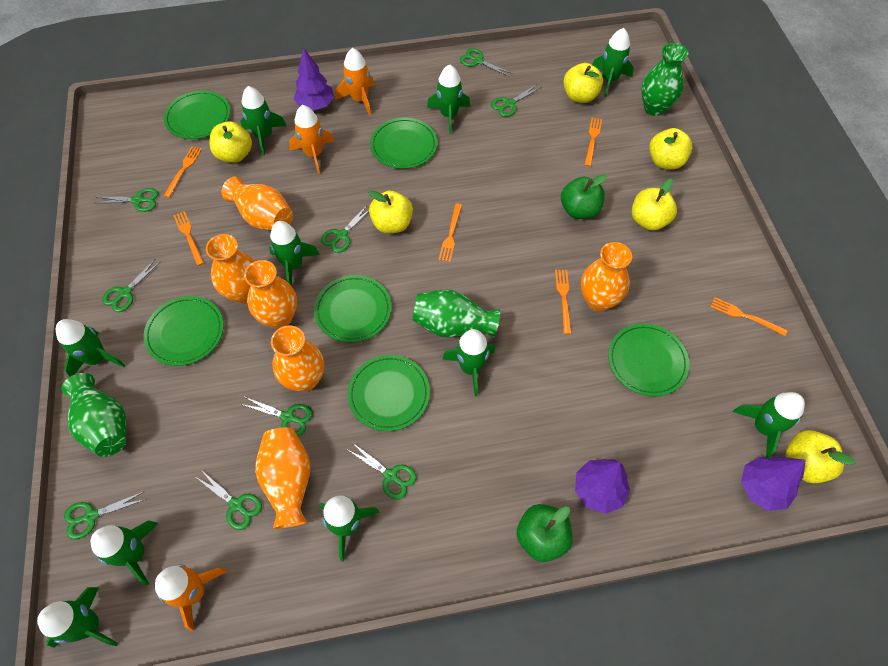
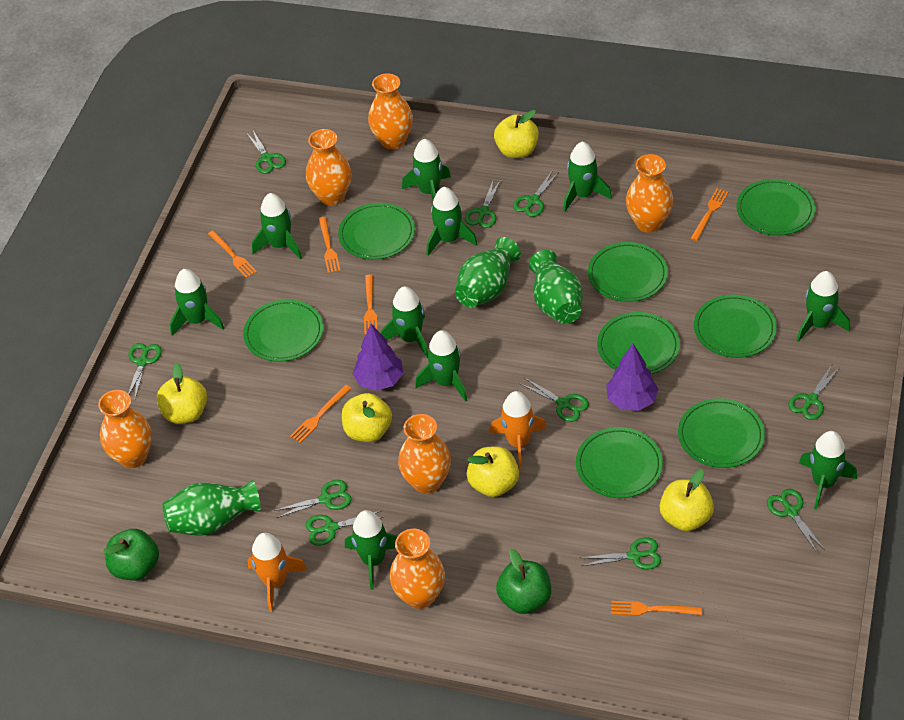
green plate: [144,296,224,366] [164,91,230,139] [314,275,391,343] [348,355,430,431] [370,118,437,169] [608,324,690,397] = 6 -> [243,299,323,362] [338,203,415,260] [576,427,663,498] [588,242,668,302] [597,312,680,374] [678,398,765,468] [694,295,777,358] [736,179,815,236] = 8
green scissors: [64,491,146,539] [96,188,158,212] [102,259,160,312] [197,471,262,530] [240,397,313,436] [321,205,369,253] [348,443,417,500] [460,48,513,77] [491,84,541,117] = 9 -> [128,343,162,399] [246,131,286,174] [274,480,352,518] [305,511,384,546] [465,179,501,228] [513,170,560,217] [519,377,589,422] [580,537,661,569] [767,489,825,553] [788,365,840,420] = 10
orange rocket: [155,565,227,631] [289,105,335,174] [335,48,374,116] = 3 -> [248,533,307,612] [490,391,547,469] = 2
purple tree: [294,48,334,111] [575,459,630,514] [741,457,806,511] = 3 -> [353,324,403,391] [606,344,658,411] = 2
yellow apple: [209,121,252,163] [368,190,413,233] [563,63,603,103] [632,179,677,231] [649,128,693,170] [785,430,856,483] = 6 -> [157,363,207,424] [342,393,392,442] [467,447,519,497] [494,110,539,158] [660,469,714,531] = 5

